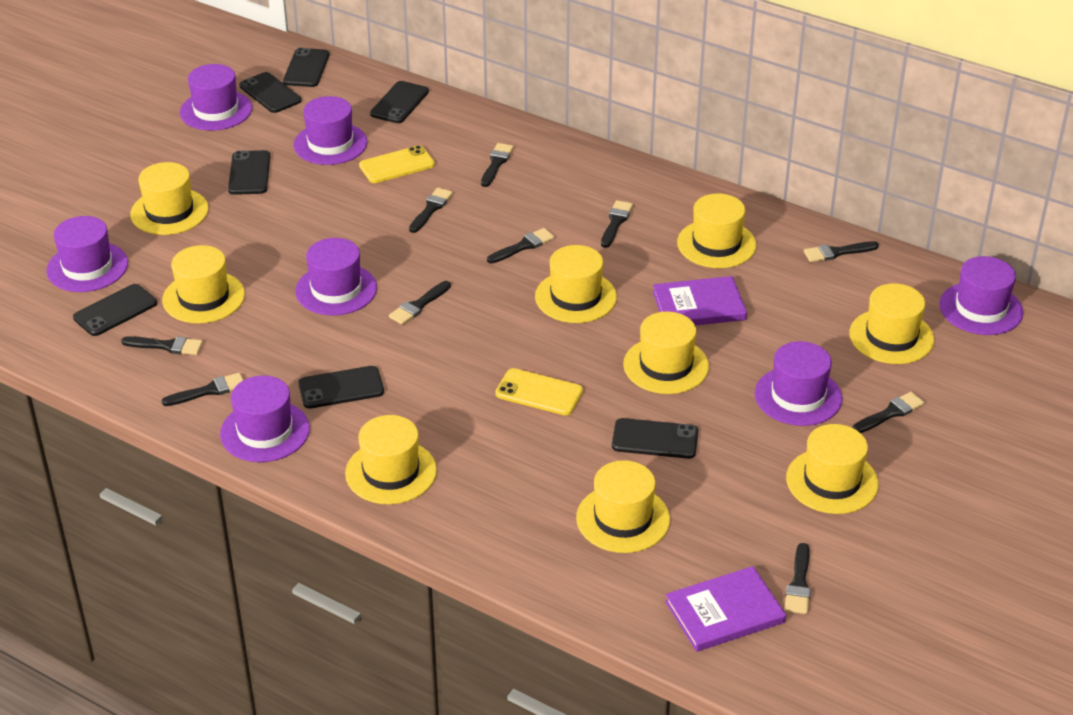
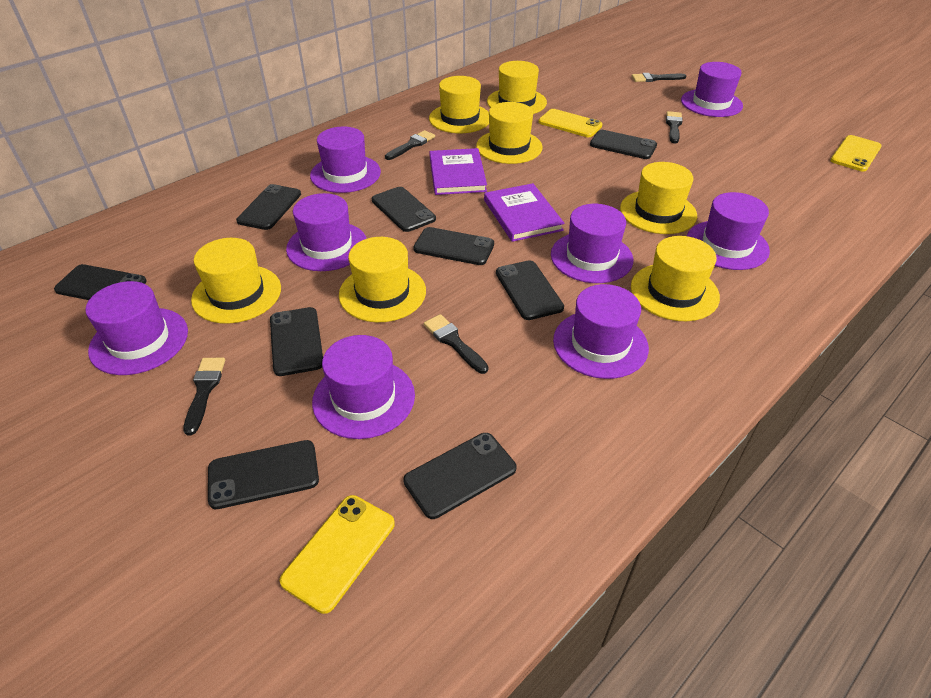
black brush: [121,336,203,355] [161,373,243,406] [389,281,451,325] [409,188,453,233] [481,143,514,187] [487,228,555,263] [601,200,633,248] [784,543,811,614] [804,241,879,262] [853,392,925,433] = 10 -> [183,358,225,435] [385,130,435,160] [424,314,488,374] [632,73,686,82] [666,111,683,143] = 5
black phone: [73,284,157,336] [228,150,270,195] [239,72,302,113] [283,48,329,87] [298,366,384,409] [370,81,429,123] [612,418,698,459] = 7 -> [54,264,147,300] [208,440,319,509] [236,184,301,230] [270,307,323,376] [372,187,436,232] [403,433,517,519] [413,227,494,265] [496,260,564,320] [590,130,657,159] = 9
purple hat: [46,216,128,292] [180,64,252,131] [220,375,310,462] [293,96,367,165] [295,238,377,316] [755,341,842,426] [939,256,1023,335] = 7 -> [85,281,188,375] [286,193,367,271] [310,127,381,193] [312,335,415,439] [551,204,633,283] [553,284,649,379] [681,62,743,117] [687,192,770,270] = 8
yellow hat: [130,162,208,235] [162,245,245,324] [345,415,437,504] [535,245,617,323] [576,460,670,553] [623,312,709,394] [677,193,756,268] [786,424,879,514] [849,283,934,364] = 9 -> [191,238,281,324] [339,237,426,322] [429,76,489,133] [476,102,543,164] [487,61,547,114] [620,162,697,234] [631,236,720,321] = 7
yellow phone: [359,145,435,183] [495,368,583,415] = 2 -> [280,495,395,614] [538,109,602,137] [830,135,882,171] = 3

